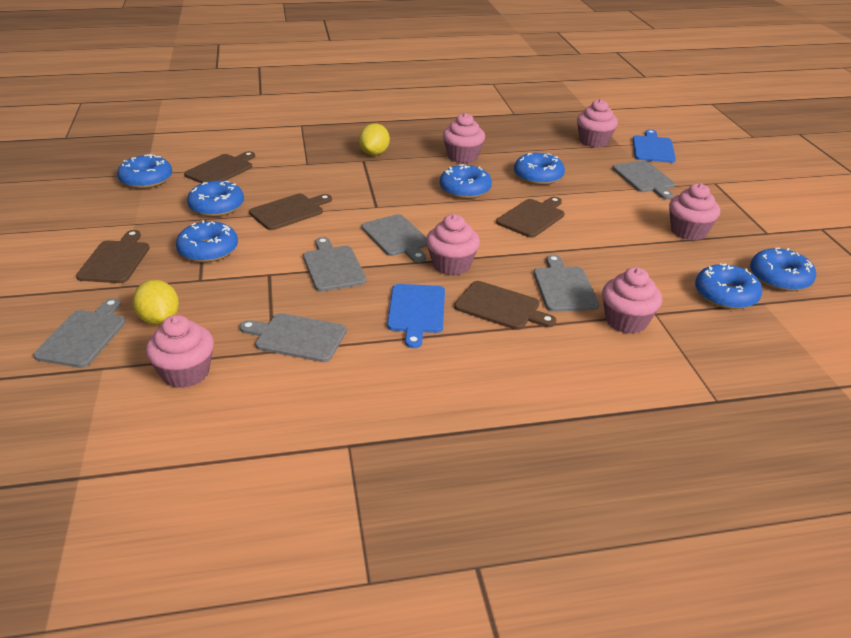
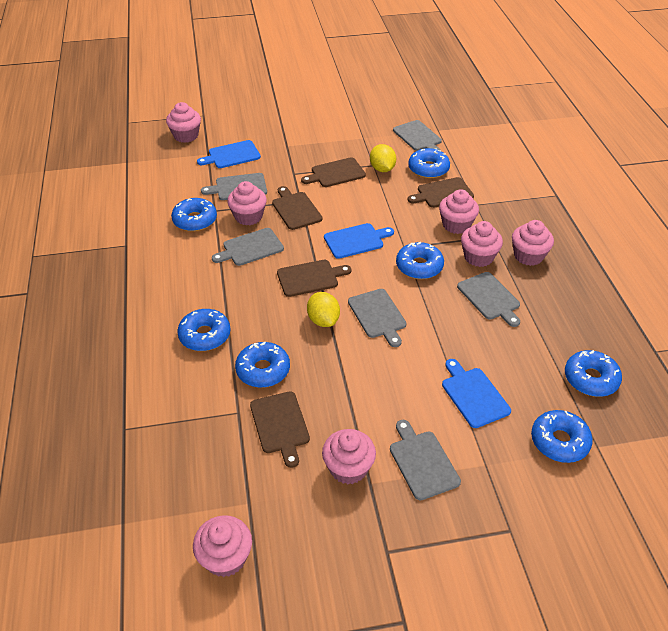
blue cutting board: [387,284,445,348] [633,130,676,163] = 2 -> [197,140,261,168] [324,223,394,259] [442,359,511,428] = 3
pink cupcake: [146,315,214,388] [426,214,480,275] [443,113,485,163] [577,99,618,148] [602,267,662,334] [669,183,720,241] = 6 -> [166,102,201,143] [193,515,252,577] [227,181,267,225] [322,429,376,484] [439,189,479,234] [461,221,503,267] [512,220,554,266] = 7

